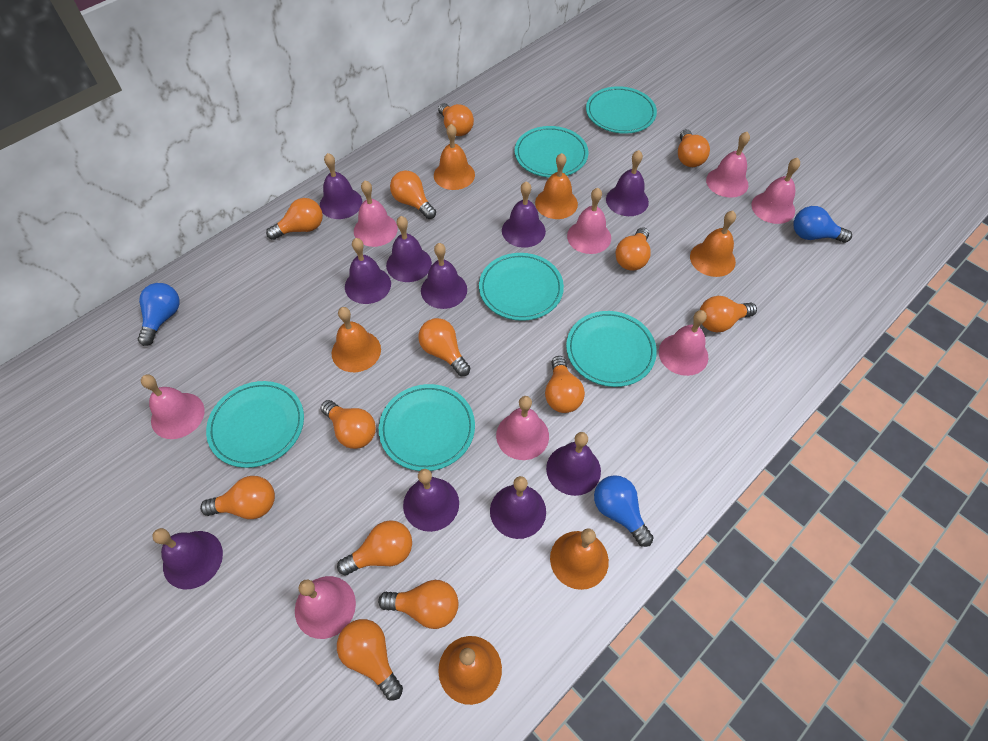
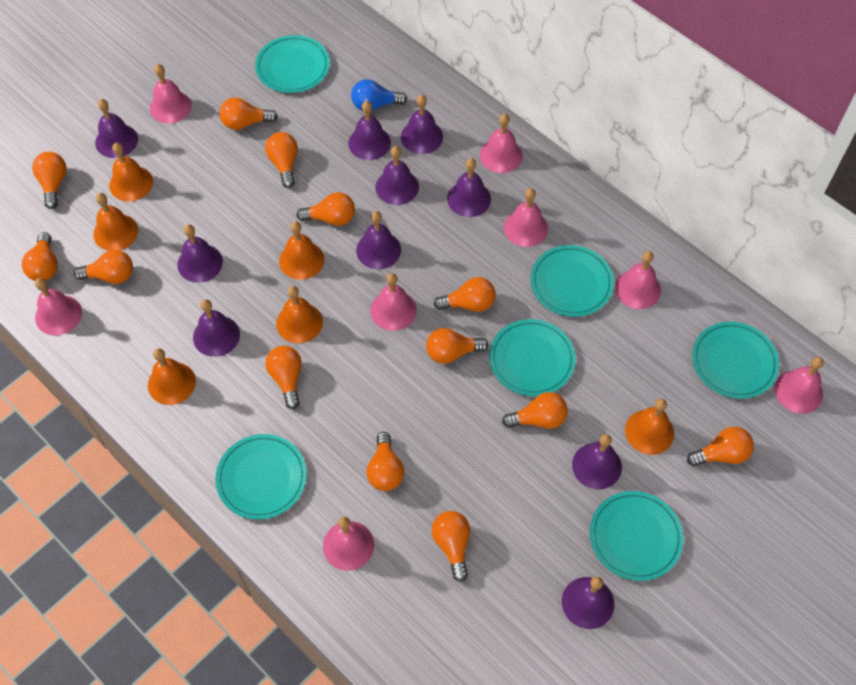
blue light bulb: [138,283,180,346] [594,475,654,547] [793,206,852,243] = 3 -> [351,79,407,111] = 1

